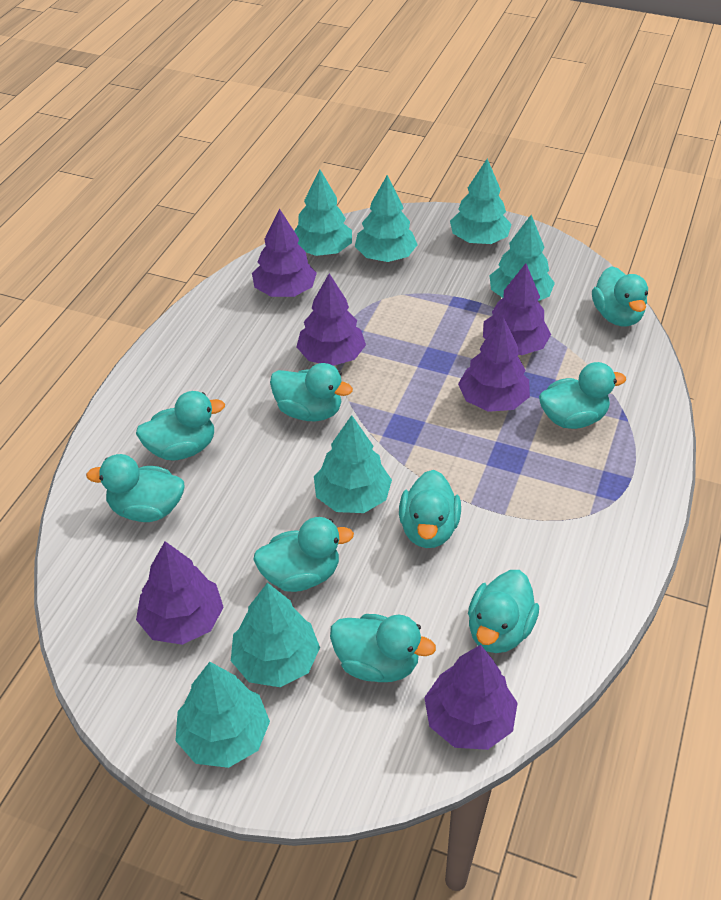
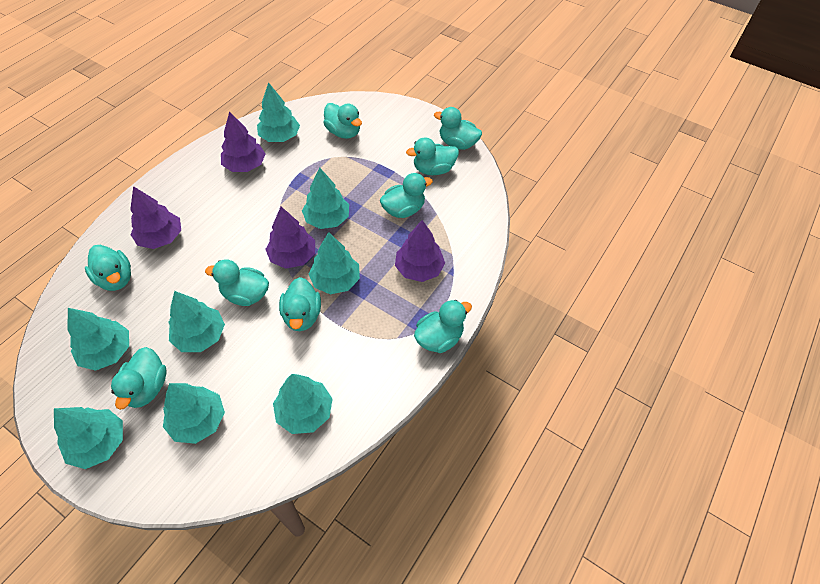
purple tree: [136,541,224,645] [252,208,317,297] [296,273,366,366] [424,645,518,750] [458,317,530,412] [483,263,551,355] = 6 -> [130,186,181,249] [221,111,266,172] [265,207,315,269] [395,220,445,282] = 4
turquoise tree: [176,662,270,768] [231,583,320,687] [294,170,352,256] [314,415,392,513] [355,175,418,262] [450,159,511,244] [489,215,555,301] = 7 -> [54,407,123,469] [67,308,129,371] [163,383,225,444] [168,291,225,352] [257,82,300,142] [273,374,333,434] [302,167,349,229] [309,232,360,294] = 8

